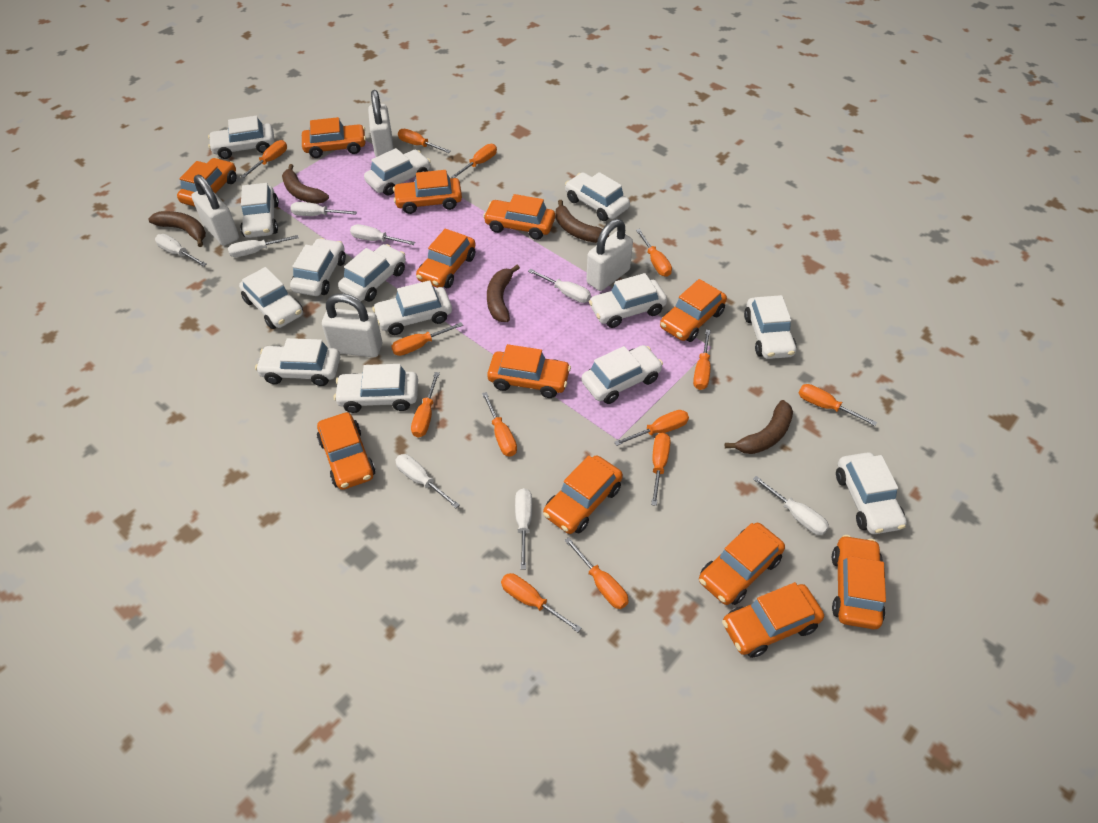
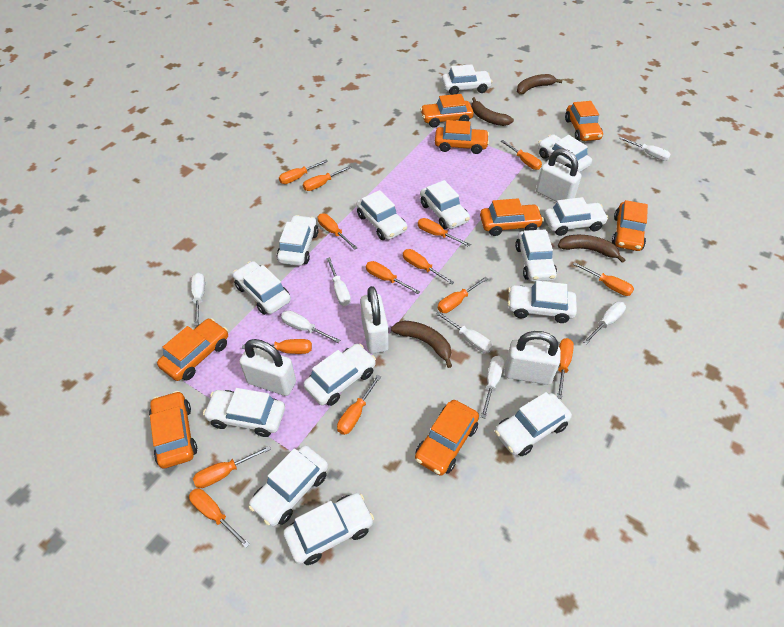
brown banana: [148,211,206,247] [282,164,329,204] [487,265,520,322] [556,200,609,243] [724,400,793,454] = 5 -> [391,321,452,368] [471,97,514,126] [517,74,562,94] [558,235,625,263] = 4
orange car: [177,158,237,207] [302,117,366,158] [317,412,375,490] [393,170,462,214] [416,229,476,288] [483,194,555,240] [487,344,571,398] [543,455,623,534] [660,279,727,342] [699,523,785,605] [722,582,824,658] [832,535,886,629] = 12 -> [149,391,197,468] [157,318,228,381] [415,400,479,476] [420,94,474,128] [435,120,489,154] [480,198,544,236] [565,101,603,141] [612,200,648,251] = 8
orange screwdriver: [241,140,287,178] [391,322,463,356] [398,129,451,153] [411,372,440,437] [451,144,497,178] [482,392,517,456] [501,573,581,632] [564,537,629,609] [614,410,689,446] [636,229,672,277] [651,433,671,506] [693,330,711,390] [799,384,877,426] = 13 -> [189,489,250,548] [193,446,271,488] [242,339,312,354] [279,159,328,184] [303,166,352,191] [318,214,357,250] [337,374,381,435] [366,261,420,294] [403,249,454,285] [418,218,471,247] [438,277,488,313] [501,140,542,170] [557,338,574,399] [573,262,634,296] = 14
white screwdriver: [155,234,206,267] [228,235,299,257] [291,202,357,216] [350,224,415,245] [395,454,460,508] [515,488,532,569] [528,269,591,303] [753,476,829,535] = 8 -> [191,273,205,326] [281,310,340,343] [326,257,351,306] [436,311,493,353] [481,356,504,418] [583,302,626,344] [619,137,671,161] = 7

